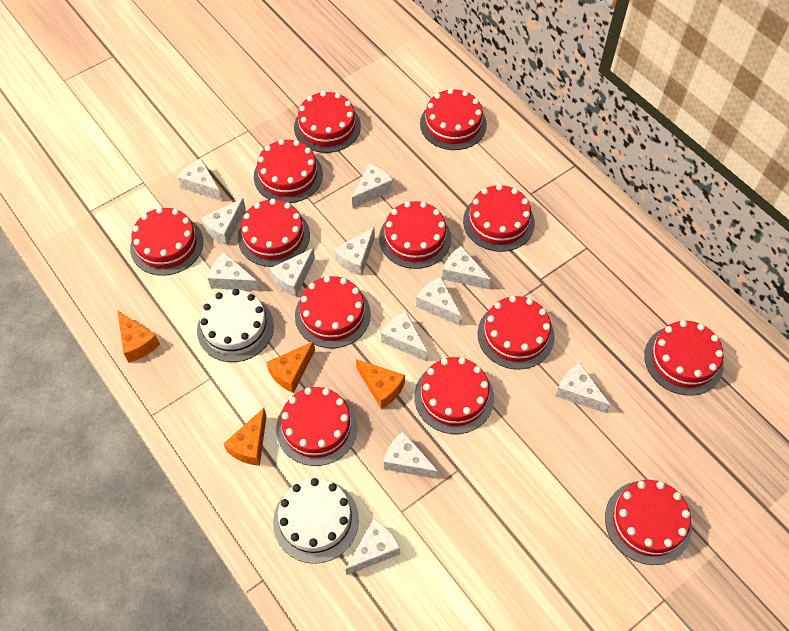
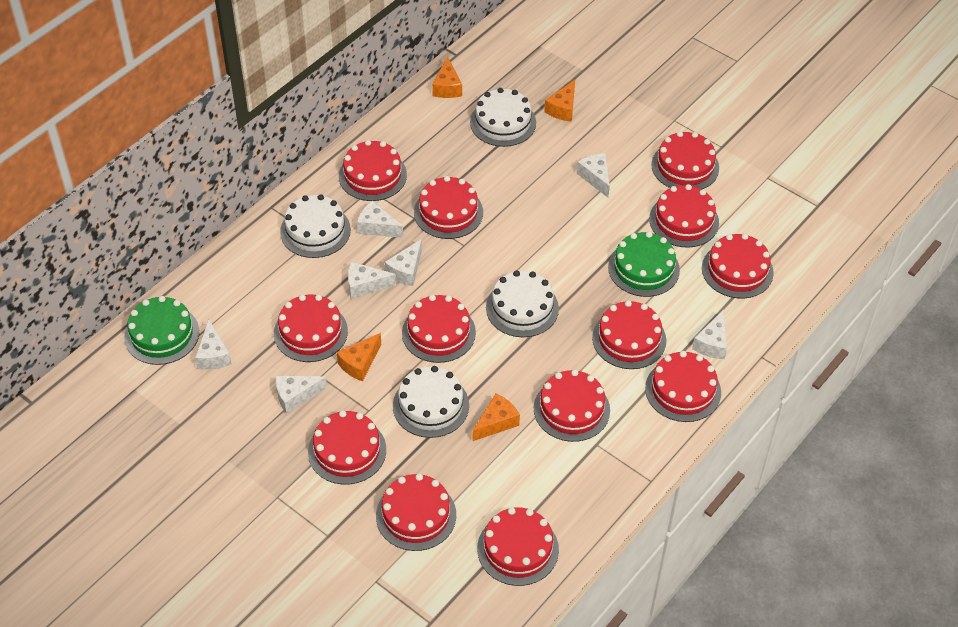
green cake: none = 0 -> [124,296,199,365] [608,232,680,297] = 2
white cake: [197,289,274,362] [273,478,359,564] = 2 -> [280,194,351,258] [393,366,469,438] [470,88,536,147] [486,270,559,337] = 4
white cheese: [178,158,222,201] [201,198,246,245] [208,252,259,291] [270,248,315,297] [334,227,375,276] [345,519,400,575] [352,163,393,208] [381,312,428,361] [384,431,438,479] [416,277,462,326] [442,246,491,290] [556,363,610,413] = 12 -> [195,320,232,370] [276,375,327,414] [348,262,396,299] [357,201,403,238] [385,239,422,286] [577,153,610,198] [692,309,727,359] = 7

